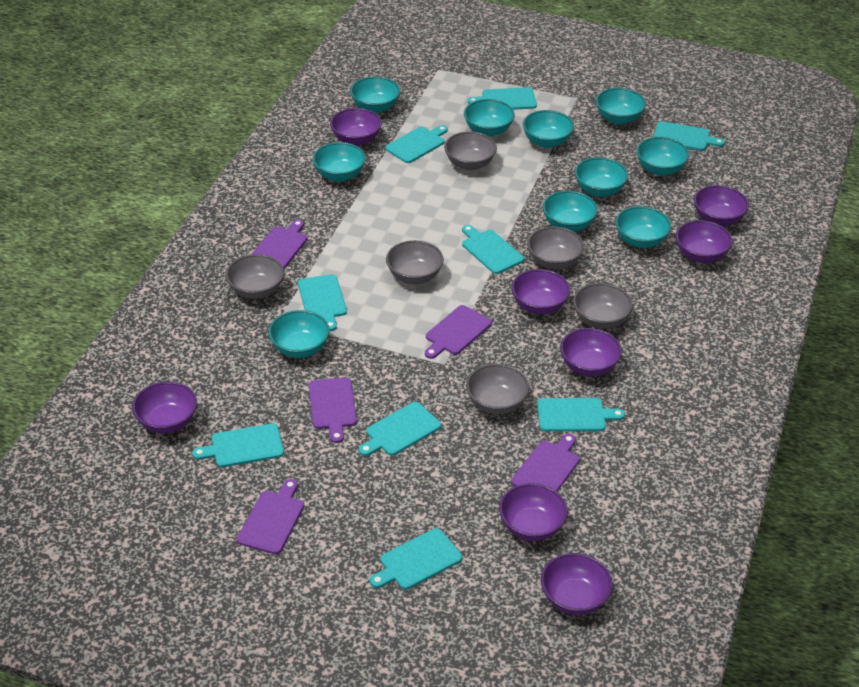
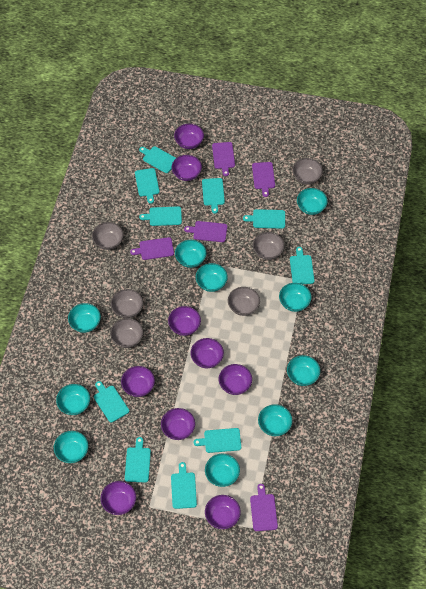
purple bowl: [132,381,197,433] [330,108,382,146] [499,483,568,541] [511,269,570,314] [541,553,613,615] [560,328,622,377] [676,220,732,263] [694,185,749,226] = 8 -> [101,481,136,515] [121,366,155,397] [161,408,195,440] [168,306,201,336] [171,155,202,181] [174,124,204,149] [190,338,224,368] [205,495,241,529] [219,364,252,395] = 9
turquoise cutting board: [192,423,284,467] [298,274,347,331] [359,402,441,456] [370,528,462,590] [385,125,448,163] [462,225,524,274] [468,87,537,110] [537,398,625,432] [654,121,725,151] = 9 -> [94,381,129,423] [125,437,151,482] [135,168,160,204] [139,146,176,173] [139,206,182,226] [171,462,197,509] [194,428,241,453] [202,178,225,214] [243,209,285,229] [290,247,315,284] = 10

